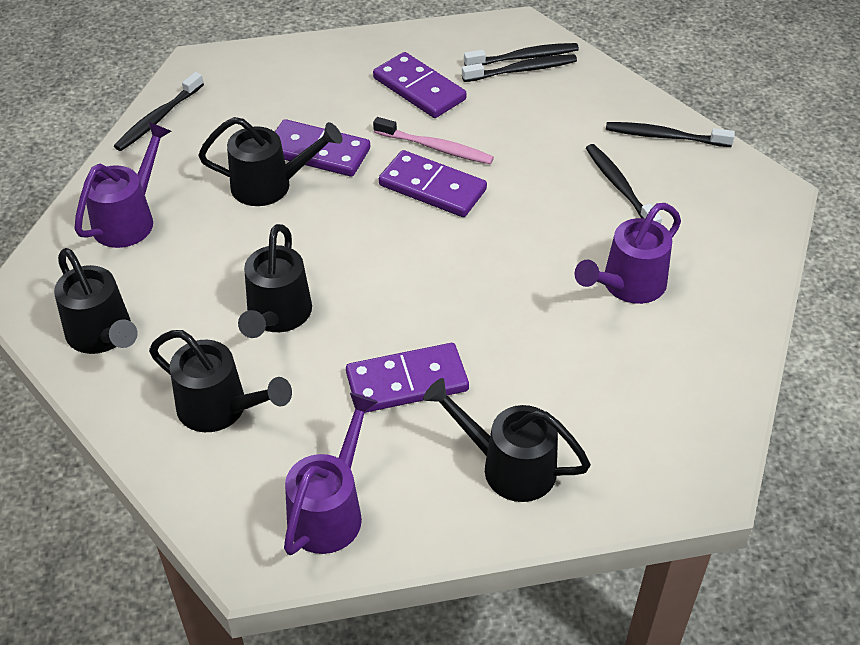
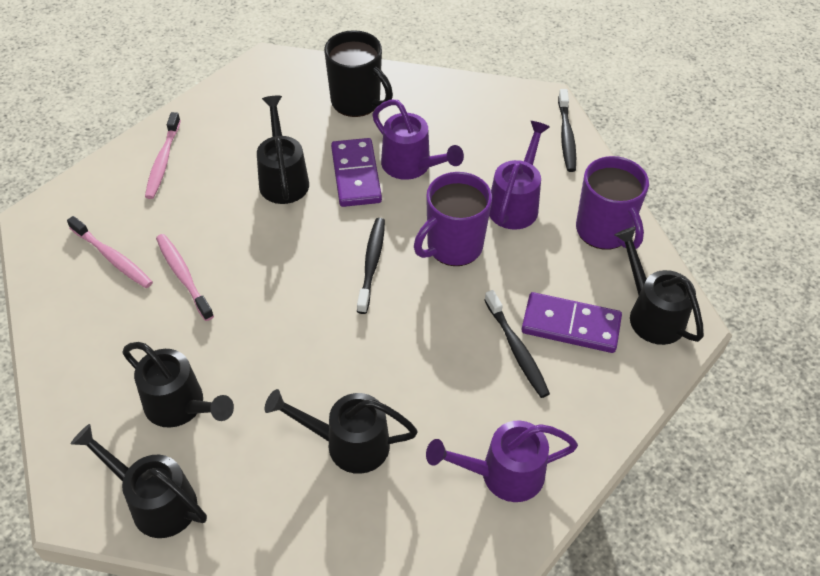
black mug: none = 0 -> [324,30,393,117] = 1
black toothbrush: [114,72,204,151] [462,54,577,82] [464,43,579,66] [586,144,662,224] [606,122,735,147] = 5 -> [357,218,385,314] [484,290,550,398] [558,89,576,172] = 3
pink toothbrush: [373,117,494,164] = 1 -> [67,216,153,288] [145,112,181,199] [156,234,214,321] = 3
purple domino: [275,119,370,177] [346,343,469,413] [373,52,467,118] [379,150,487,217] = 4 -> [331,138,382,207] [521,292,622,353] = 2
purple mug: none = 0 -> [414,172,492,266] [576,156,649,250] = 2

